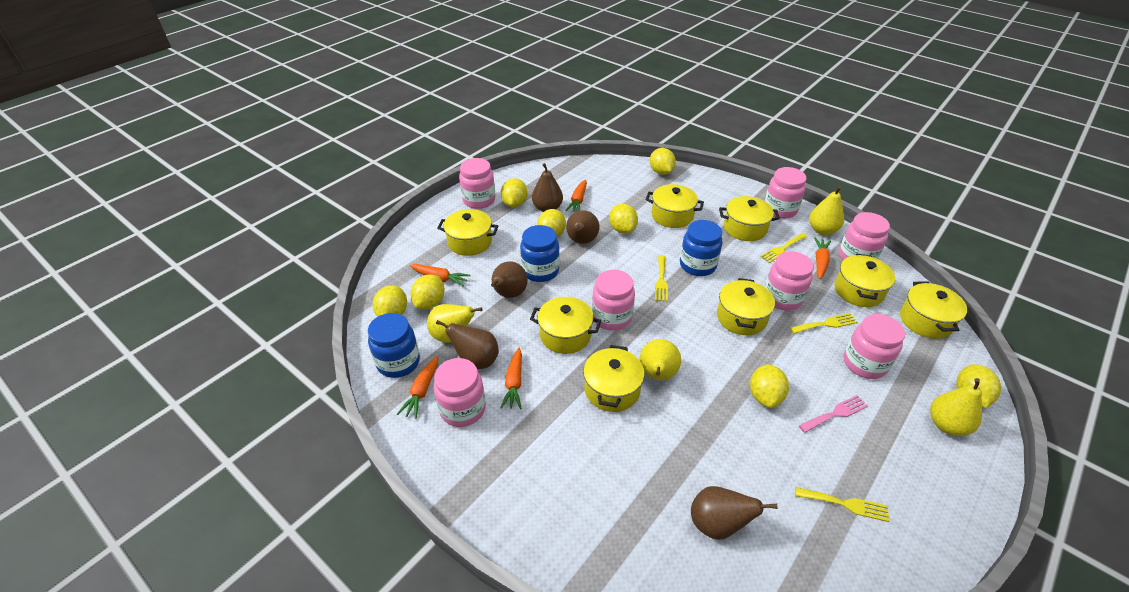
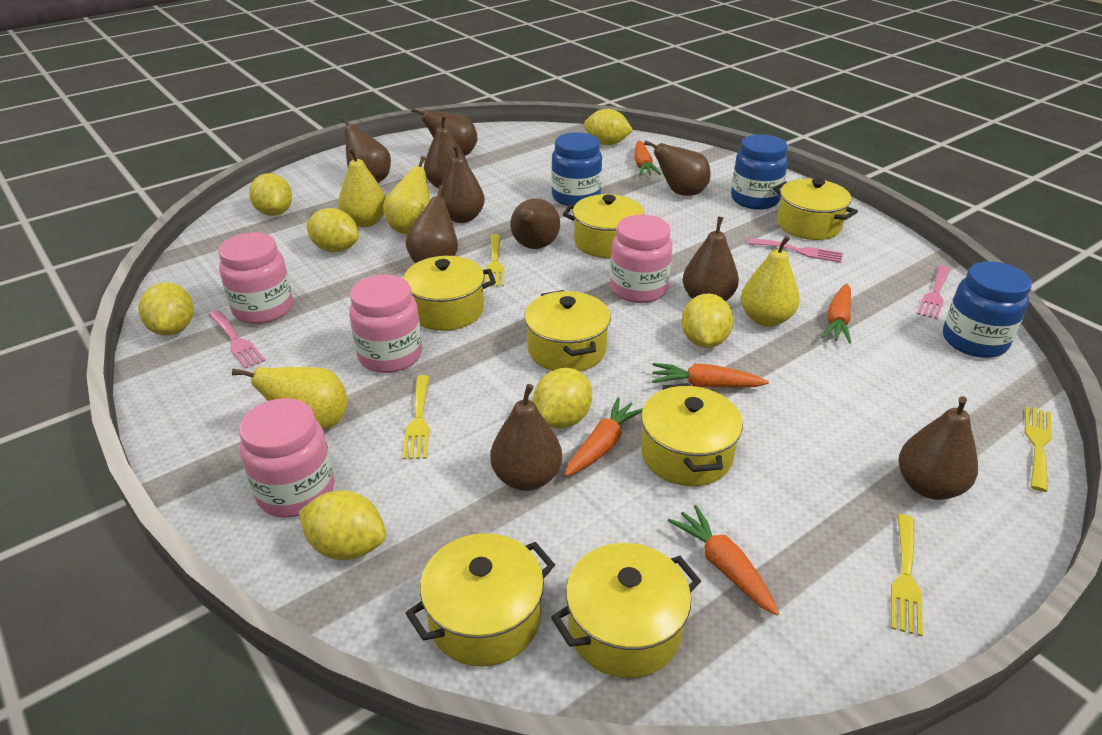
brown pear: [436,320,499,369] [491,262,527,298] [532,163,563,212] [566,210,599,244] [691,486,778,540] = 5 -> [341,117,391,183] [405,185,458,263] [411,108,478,156] [424,115,468,188] [437,144,485,223] [490,384,562,491] [510,198,560,249] [644,140,711,196] [683,216,739,301] [899,396,978,500] = 10
pink fork: [799,395,868,433] = 1 -> [209,310,265,369] [748,238,843,263] [917,265,950,319] = 3
pink jar: [434,358,486,427] [459,158,495,209] [592,270,635,331] [765,167,806,219] [765,251,814,311] [839,212,890,260] [843,314,905,379] = 7 -> [218,233,293,324] [239,398,335,518] [349,274,422,373] [610,215,673,303] = 4
yellow lemon: [373,285,407,317] [410,275,445,309] [501,178,528,207] [537,209,566,237] [609,204,638,234] [650,148,676,175] [750,364,789,408] [956,364,1001,408] = 8 -> [139,283,194,336] [249,173,292,216] [299,490,386,560] [306,208,359,252] [533,368,592,429] [584,109,633,145] [681,294,734,348] = 7
yellow pot: [437,209,499,256] [530,297,601,354] [583,345,644,412] [645,184,704,228] [717,278,775,335] [719,196,780,241] [835,254,895,307] [900,281,967,339] = 8 -> [403,256,496,331] [406,533,555,667] [524,290,611,371] [551,543,701,678] [563,194,644,258] [641,383,743,486] [773,178,858,240] = 7

